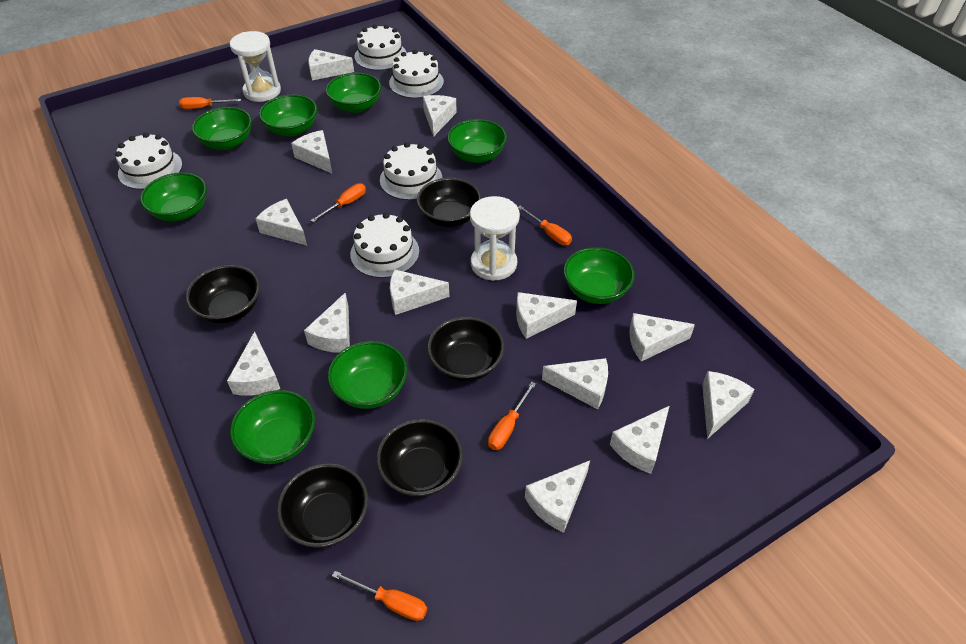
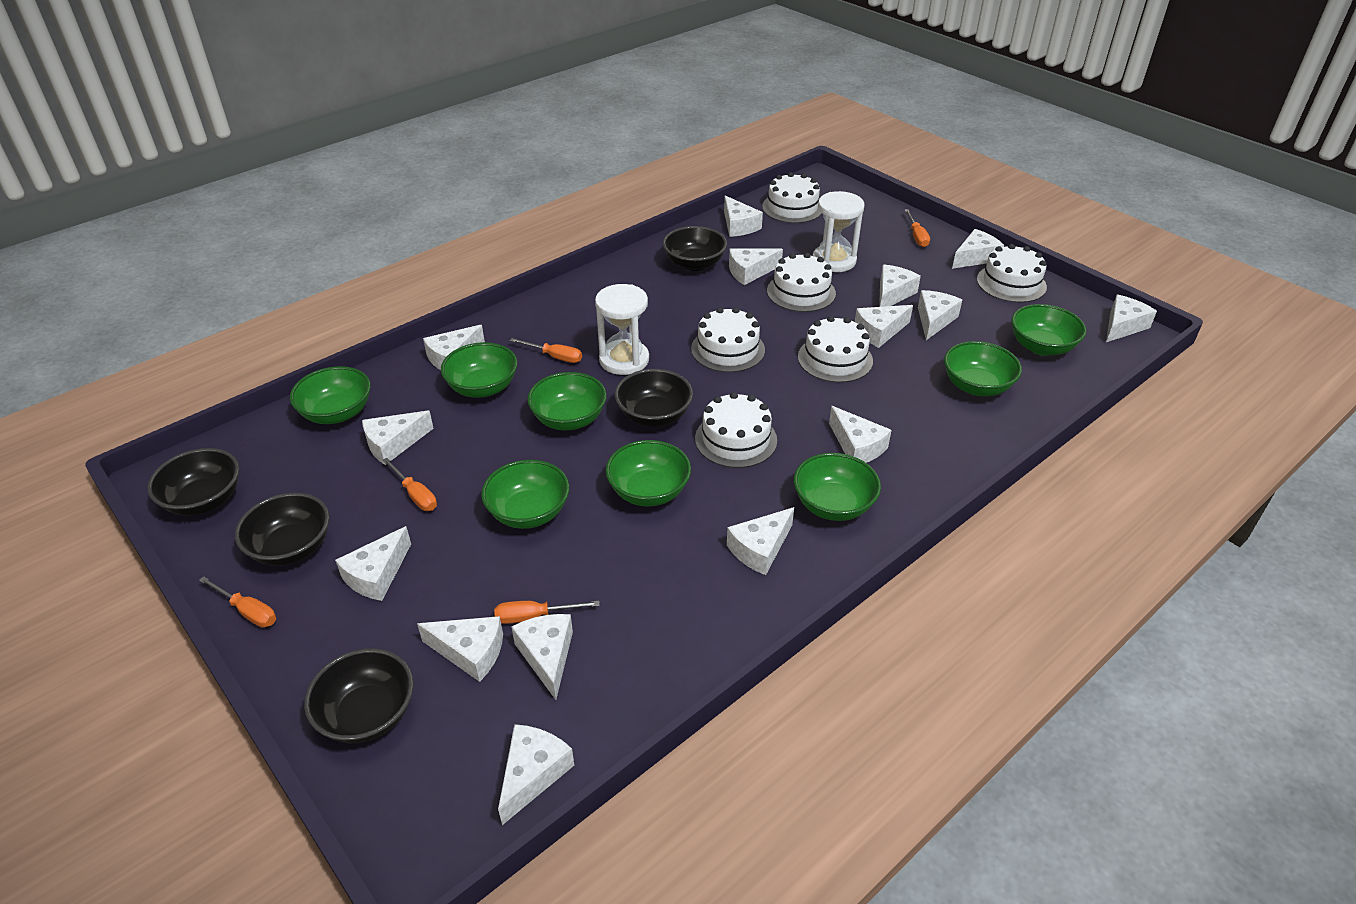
white cake: [115,133,182,190] [350,213,419,278] [354,25,407,70] [380,142,442,200] [389,50,444,98] = 5 -> [691,307,765,373] [695,392,777,468] [762,172,822,223] [767,253,836,312] [798,316,873,383] [977,244,1047,303] = 6
white cheese: [227,331,280,396] [255,199,307,245] [291,130,332,173] [304,292,350,353] [308,49,354,80] [390,269,450,315] [423,95,457,137] [516,292,577,339] [525,461,590,533] [542,358,608,409] [610,406,669,474] [629,313,695,361] [702,371,755,439] = 13 -> [335,526,411,601] [362,411,434,465] [417,616,503,682] [423,325,485,370] [498,724,574,825] [511,614,573,700] [724,196,763,237] [727,507,794,575] [729,248,783,285] [829,406,892,463] [855,305,913,348] [879,264,921,307] [918,290,962,340] [952,229,1004,269] [1106,295,1157,342] = 15

